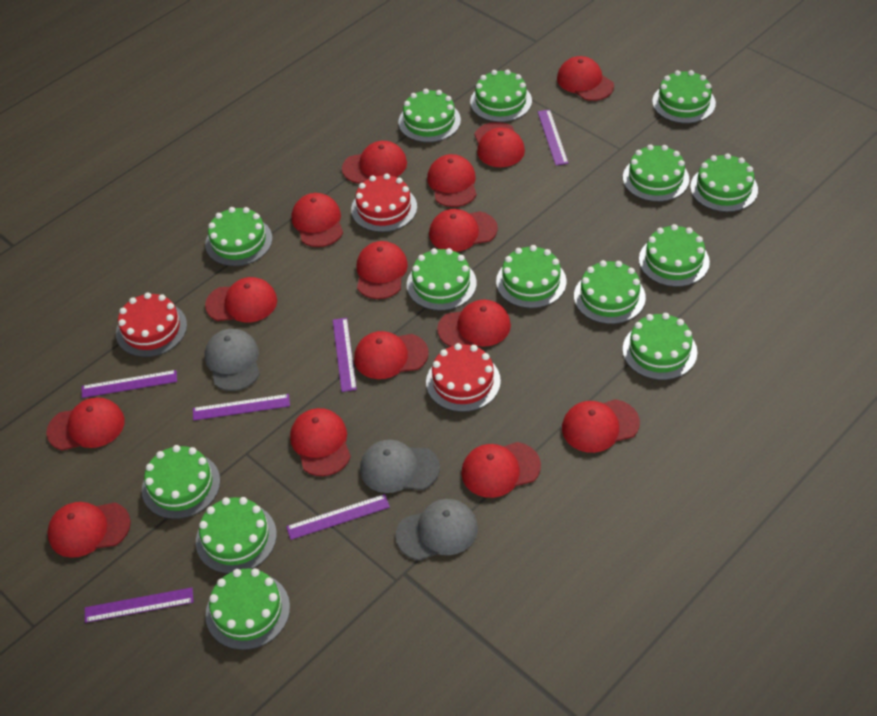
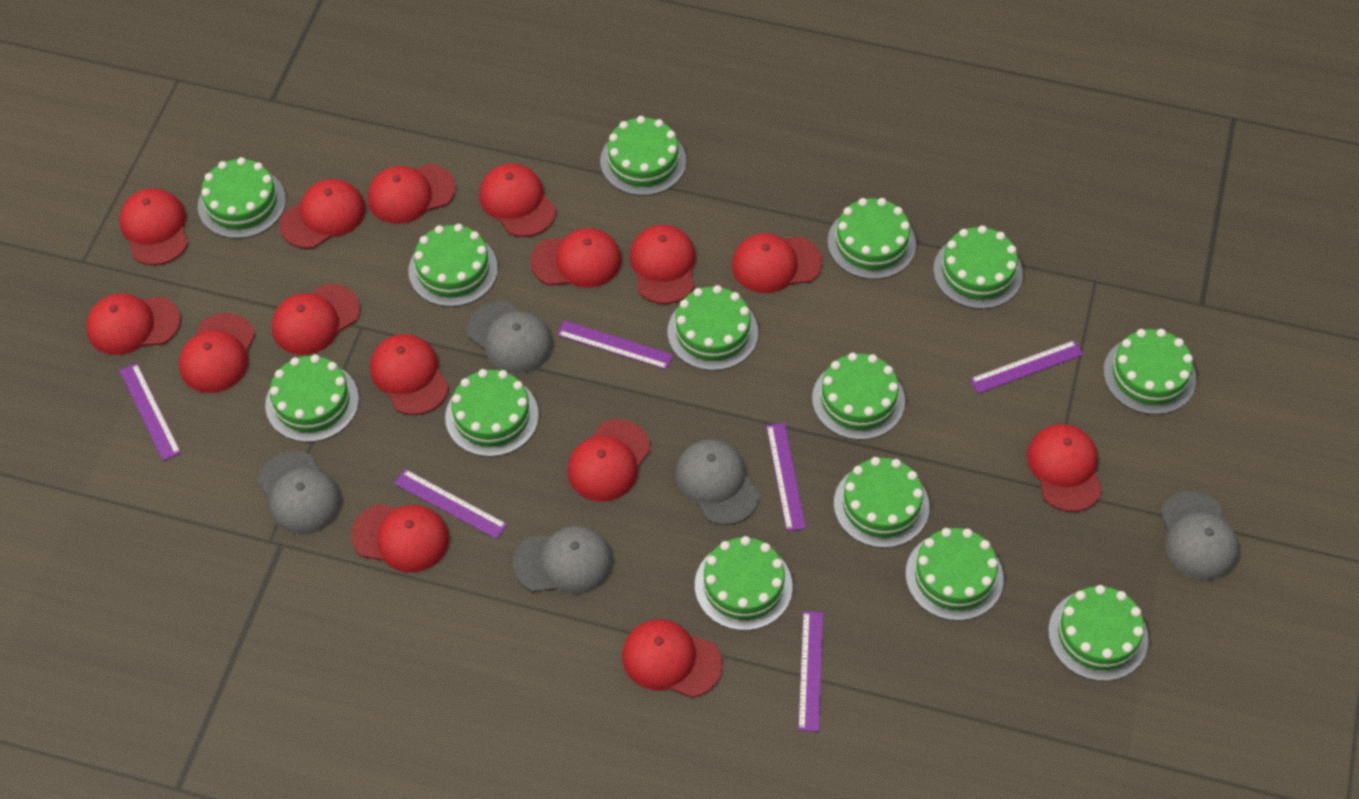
grey cap: [205,329,260,391] [360,440,440,493] [396,499,478,561] = 3 -> [258,451,341,534] [467,301,553,374] [513,526,613,594] [675,439,759,525] [1160,491,1239,580] = 5
red cake: [116,292,187,357] [351,174,417,232] [426,343,501,412] = 3 -> none = 0

